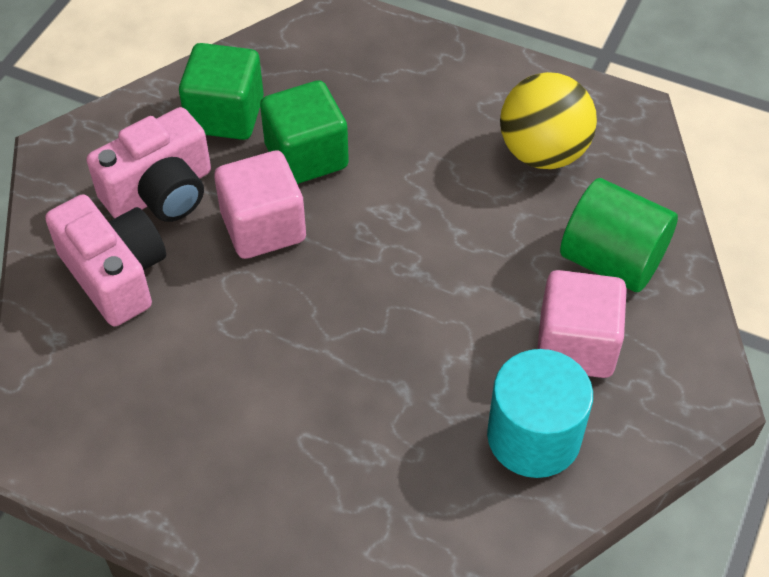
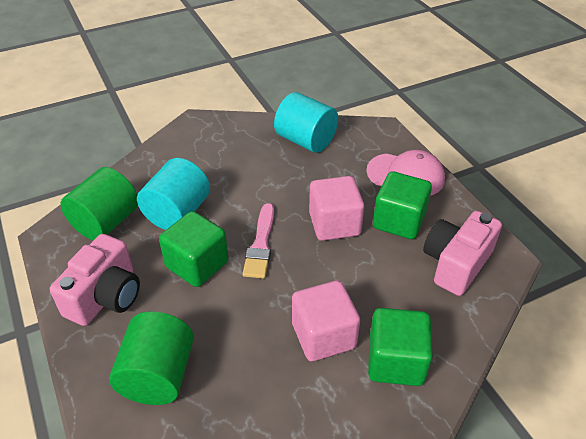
green cube: [179,43,264,140] [260,80,349,184] = 2 -> [159,211,228,287] [368,308,433,386] [373,171,432,239] = 3
green cylinder: [560,178,678,292] = 1 -> [60,167,138,241] [109,311,194,405] = 2
pink brush: none = 0 -> [242,203,274,279] = 1
pink cap: none = 0 -> [366,150,445,196] = 1
turquoise cylinder: [487,349,593,478] = 1 -> [137,158,210,230] [274,92,338,153] = 2
yellow ball: [500,72,597,169] = 1 -> none = 0

